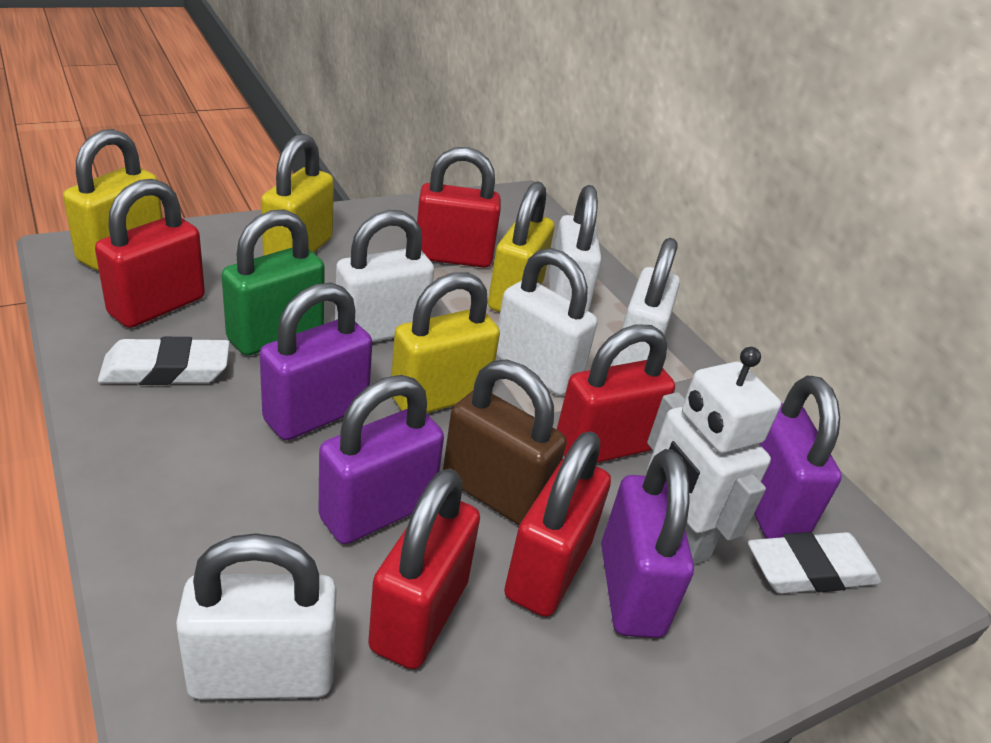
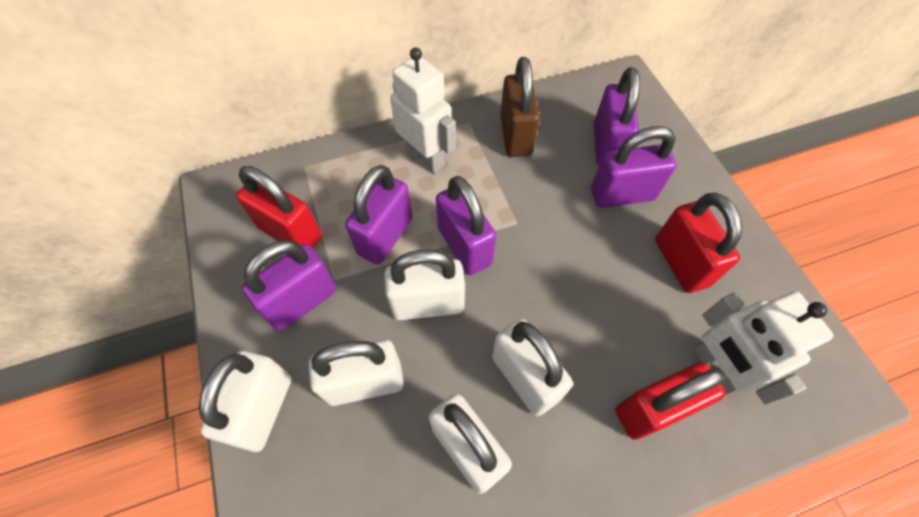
green padlock: [221,209,325,356] = 1 -> none = 0
purple padlock: [260,283,372,440] [319,375,444,544] [601,449,694,638] [754,376,842,539] = 4 -> [242,240,336,331] [345,165,413,265] [436,176,496,275] [591,126,676,208] [594,67,640,166] = 5
red padlock: [95,179,205,328] [368,468,480,669] [417,147,501,268] [504,431,611,617] [557,324,675,463] = 5 -> [236,166,322,249] [615,362,726,440] [655,193,742,293] = 3
white eraser: [98,337,230,385] [748,532,881,594] = 2 -> none = 0
white robot: [647,347,781,565] = 1 -> [390,47,456,174] [694,291,833,405] = 2
yellow padlock: [63,129,163,271] [261,134,334,256] [391,272,500,413] [488,181,554,312] = 4 -> none = 0

